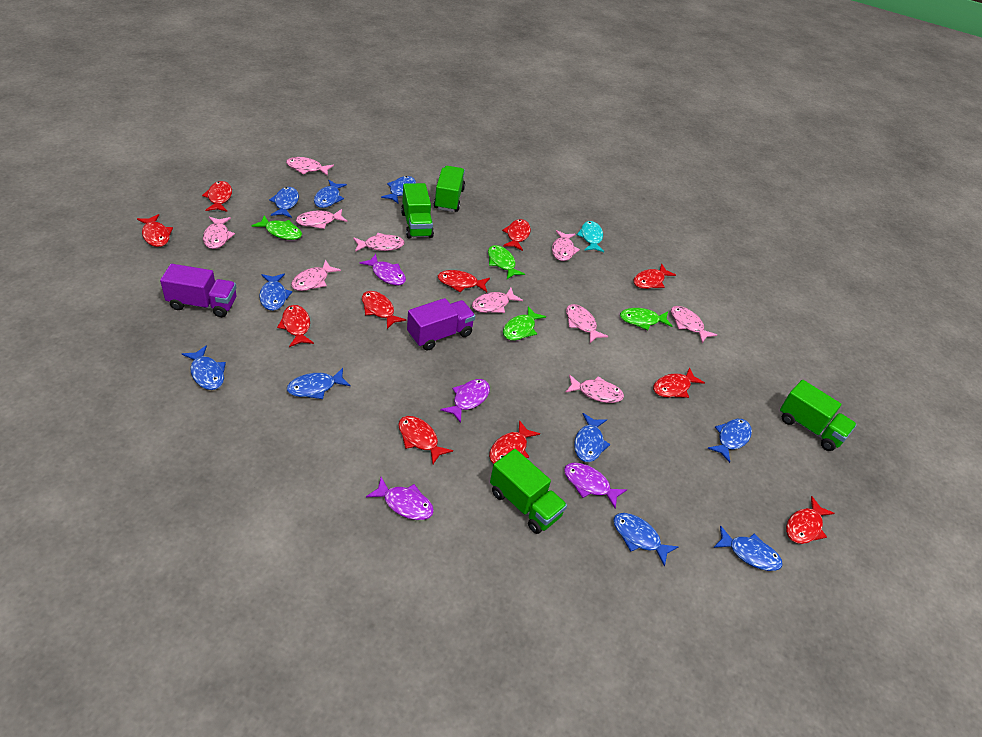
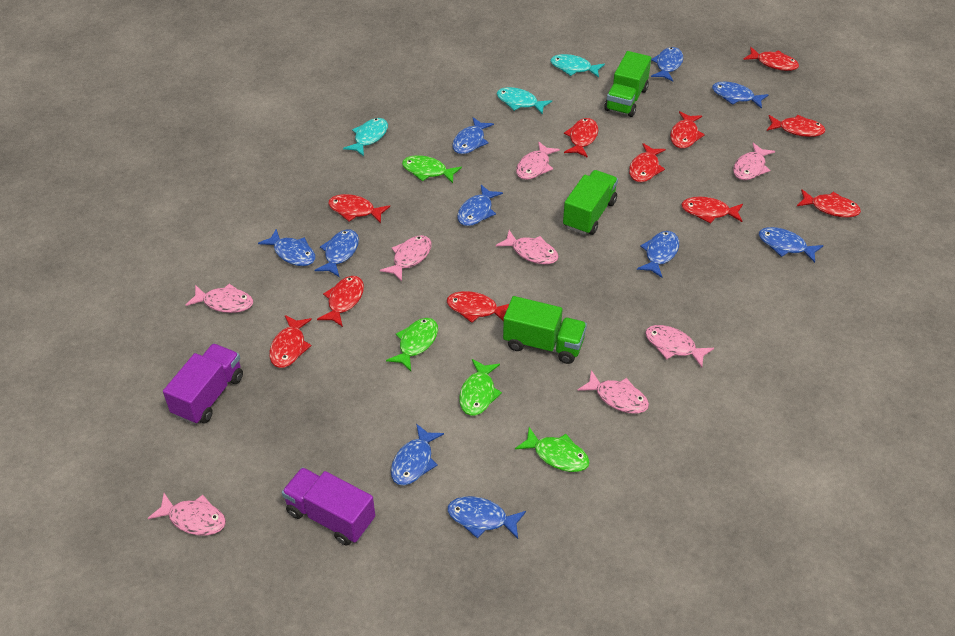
green truck: [401,183,434,239] [434,166,465,212] [490,449,567,534] [780,380,857,451] = 4 -> [503,296,587,364] [563,170,618,235] [604,51,651,117] = 3
pink fish: [203,217,235,249] [286,157,334,176] [291,260,341,291] [296,209,347,229] [353,233,405,252] [472,288,523,313] [552,230,580,261] [565,375,624,403] [566,304,608,343] [671,306,717,343] = 10 -> [148,493,226,536] [186,284,253,313] [380,235,432,282] [496,230,559,264] [516,141,560,180] [577,370,649,414] [645,325,714,367] [733,143,775,180] = 8
purple fish: [360,254,406,285] [366,477,434,520] [440,379,490,423] [564,463,627,509] = 4 -> none = 0
turquoise fish: [577,221,604,252] = 1 -> [343,118,388,156] [497,87,552,115] [550,54,605,78] = 3

